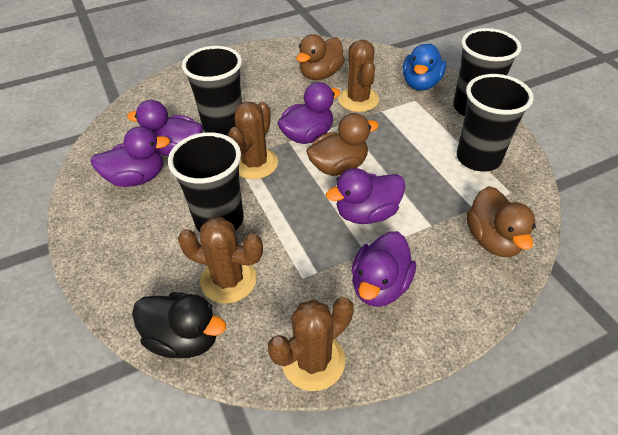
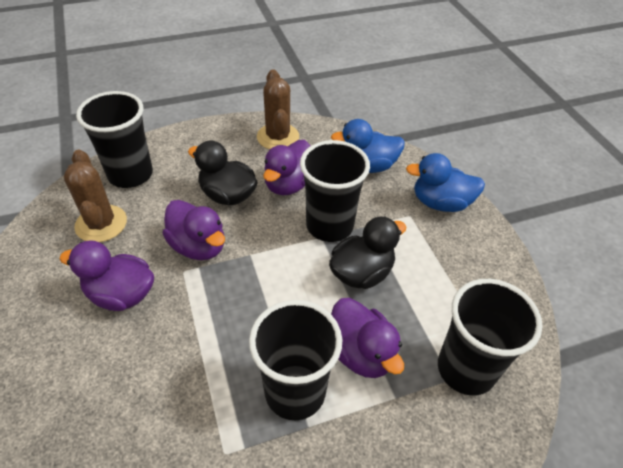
black duck: [132,292,226,358] = 1 -> [188,140,258,205] [329,217,407,289] = 2
blue duck: [403,43,446,90] = 1 -> [331,119,405,173] [406,153,485,212] = 2
brown cactus: [178,217,263,304] [228,102,278,179] [268,297,354,391] [338,40,379,112] = 4 -> [64,150,127,242] [257,69,299,149] = 2
brown duck: [296,34,345,80] [306,113,379,176] [466,186,536,257] = 3 -> none = 0
purple duck: [91,127,170,187] [127,100,203,156] [277,82,340,144] [326,168,405,224] [351,231,416,307] = 5 -> [59,240,154,311] [162,200,225,260] [263,140,310,195] [331,298,404,378] = 4

